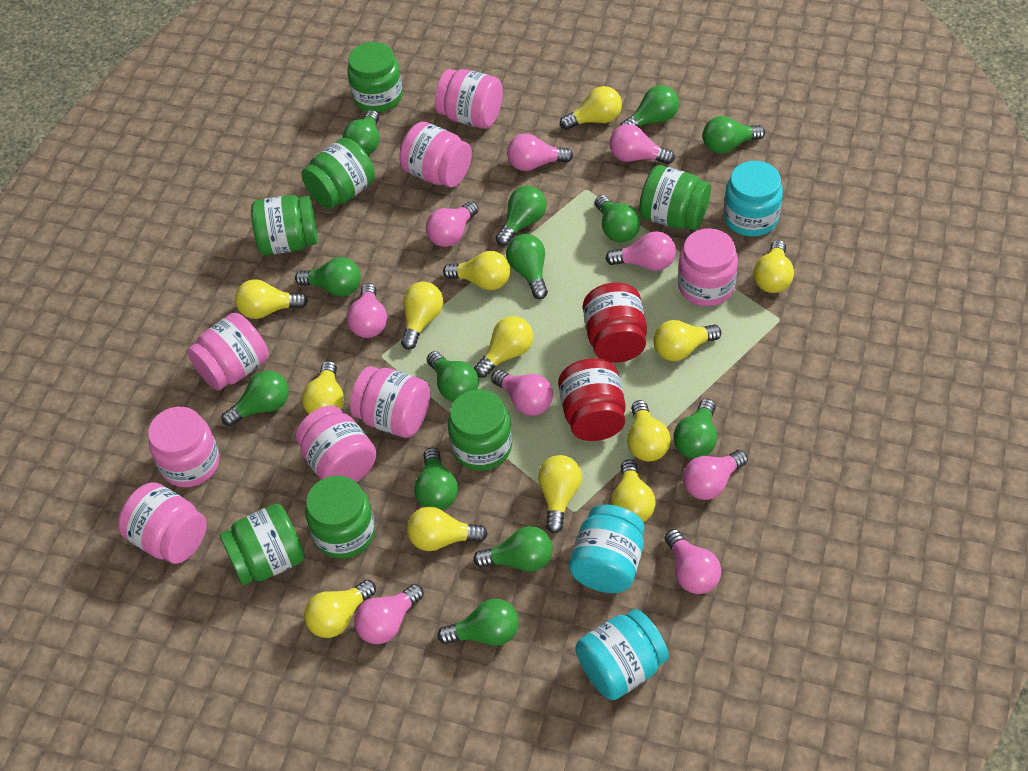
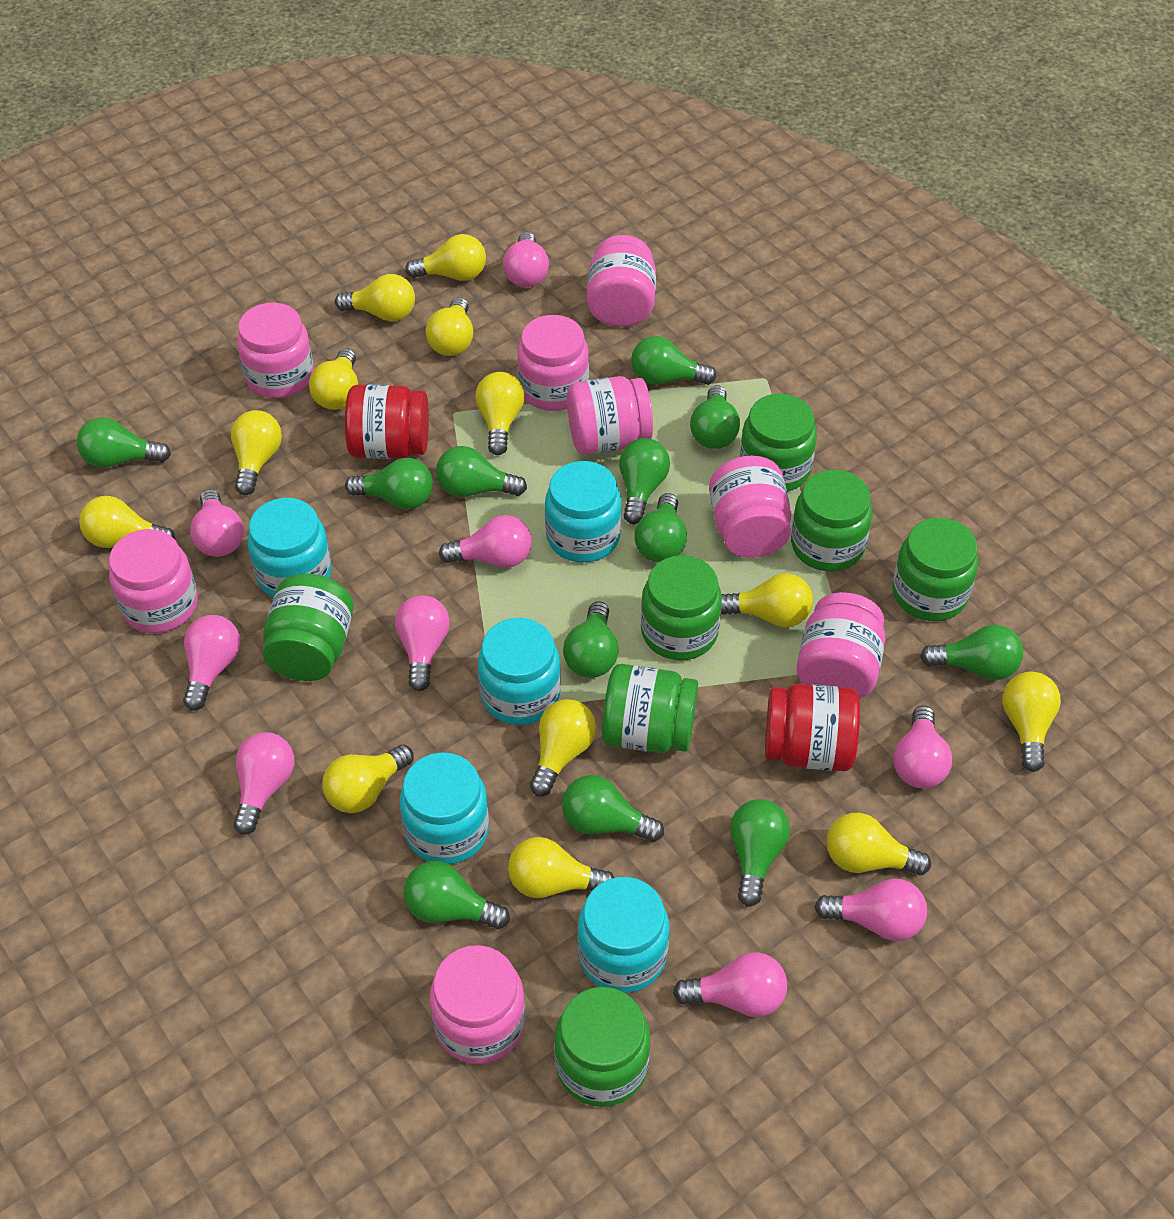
green light bulb: [221,371,289,426] [295,257,361,296] [343,110,379,155] [414,448,458,510] [427,351,479,402] [437,599,519,646] [473,526,553,572] [496,186,546,246] [506,234,548,299] [595,195,641,242] [620,85,679,127] [674,399,717,459] [703,116,765,154] = 13 -> [77,417,171,468] [345,458,433,509] [403,861,510,929] [436,446,527,497] [562,775,664,842] [563,601,619,678] [619,438,670,524] [631,336,717,385] [634,493,687,562] [690,385,740,449] [730,799,790,907] [920,625,1023,680] = 12
turquoise jar: [569,504,644,593] [576,609,669,700] [724,161,783,237] = 3 -> [248,498,331,597] [400,752,489,864] [478,618,561,725] [545,461,622,563] [577,877,669,993] = 5

